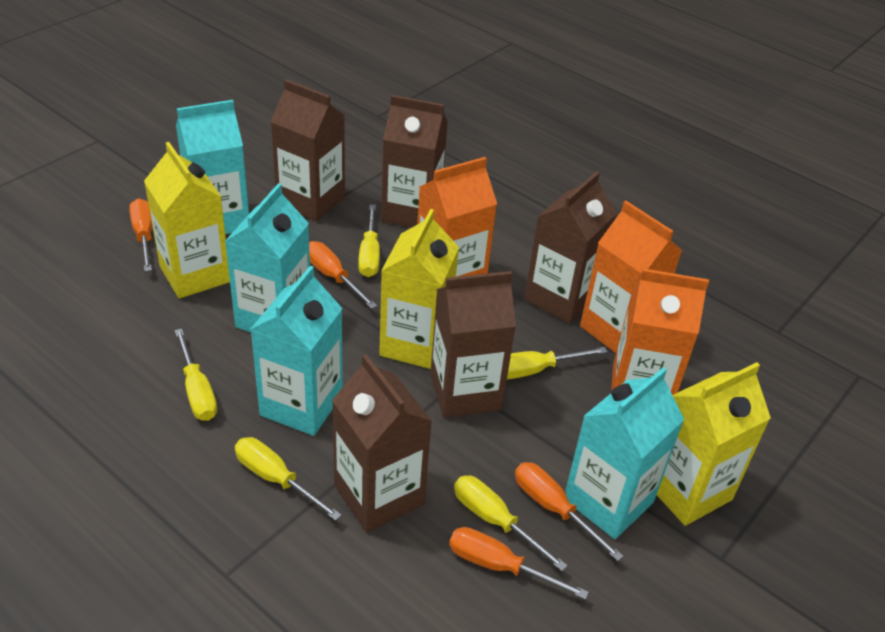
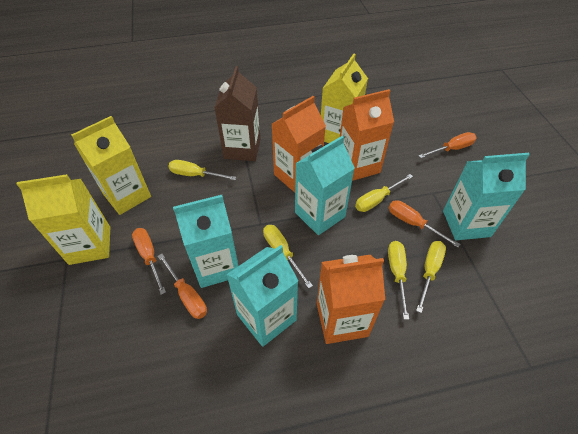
brown carton: [270,79,345,221] [332,354,432,533] [381,95,448,228] [430,271,516,418] [524,171,617,324] = 5 -> [214,66,261,161] = 1

